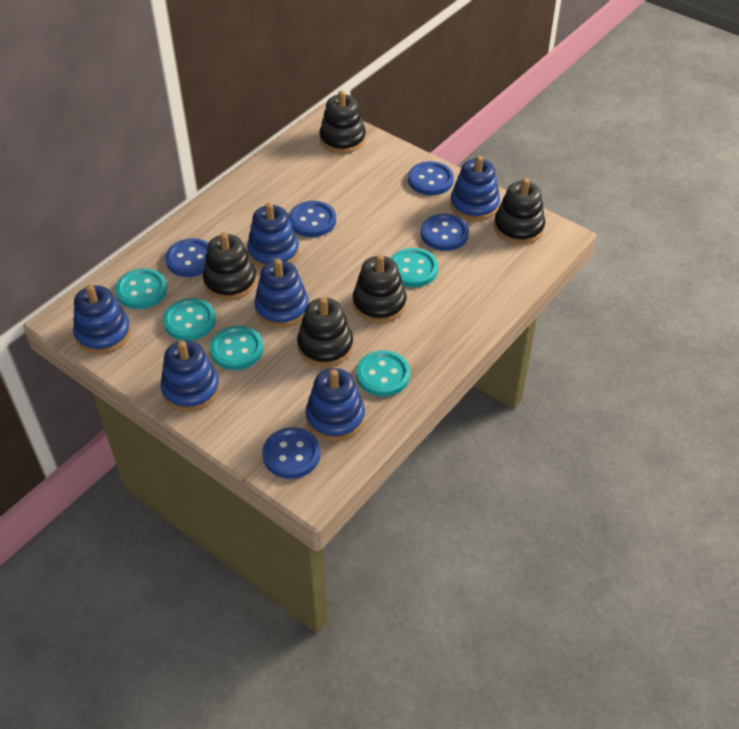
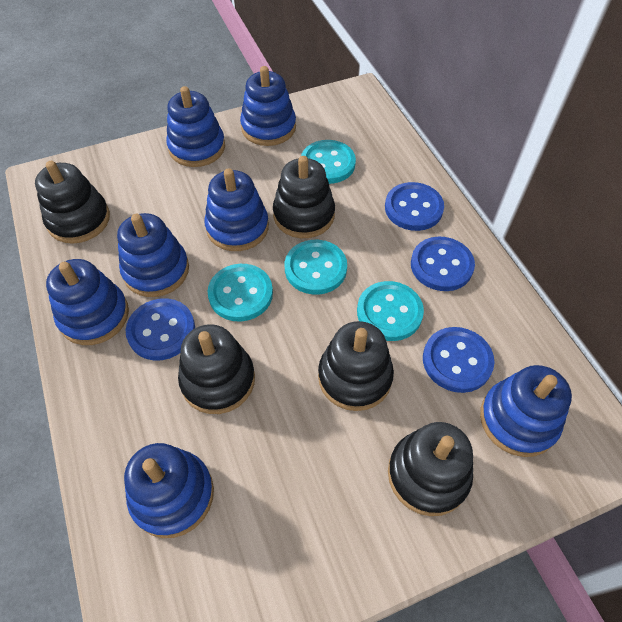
blue button: [165,238,208,277] [262,427,321,479] [289,201,336,237] [408,161,454,195] [421,214,469,251] = 5 -> [126,298,195,360] [385,182,444,231] [411,237,475,291] [423,327,495,393] = 4
blue stacking toy: [73,285,131,354] [160,340,220,412] [247,203,299,268] [254,259,309,328] [306,368,365,441] [450,156,500,221] = 6 -> [46,259,129,345] [117,213,189,297] [124,443,214,538] [166,86,225,167] [204,168,269,251] [240,66,296,146] [480,365,572,457] = 7
turquoise button: [115,268,167,309] [163,298,216,341] [210,326,263,370] [356,350,410,397] [391,248,438,287] = 5 -> [208,264,273,321] [285,240,347,295] [301,140,356,184] [357,281,424,341] = 4

